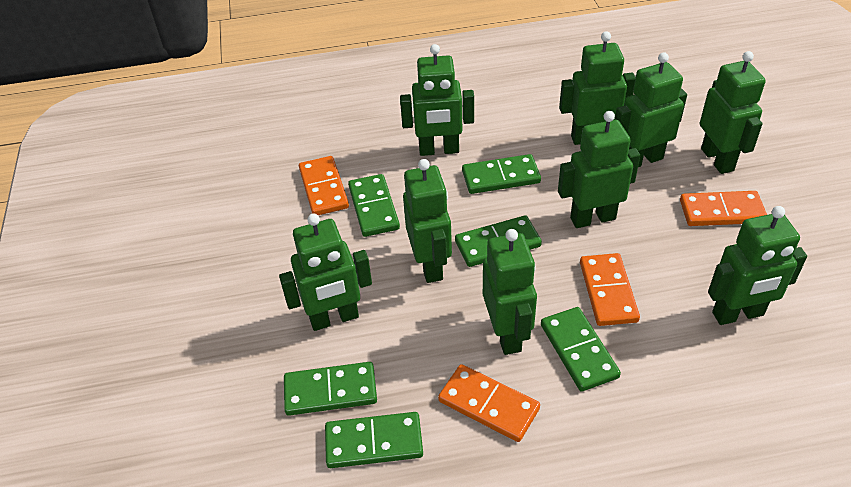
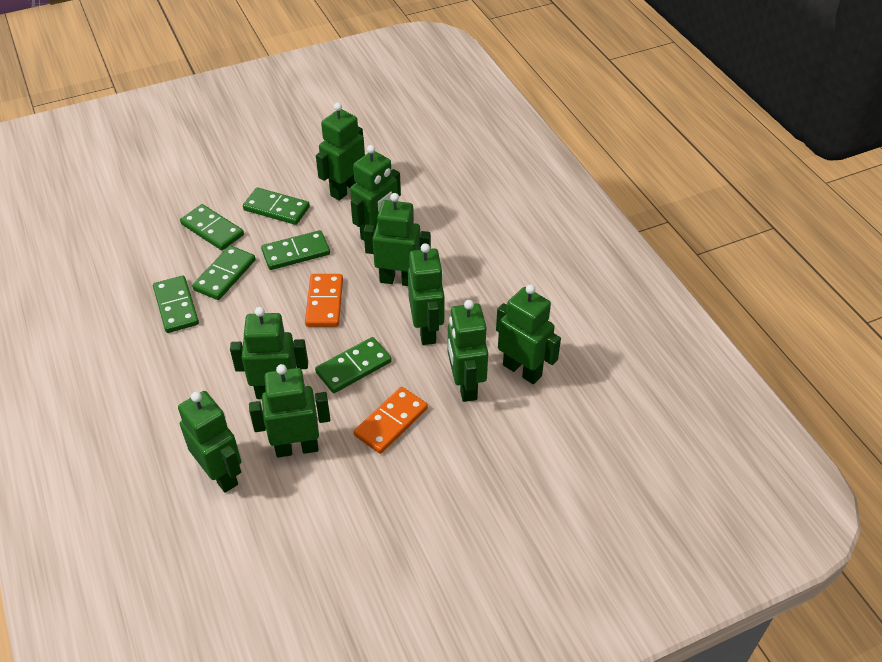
orange domino: [299,156,349,215] [438,364,540,442] [580,253,640,326] [680,191,767,226] = 4 -> [305,274,343,327] [354,387,428,454] = 2

